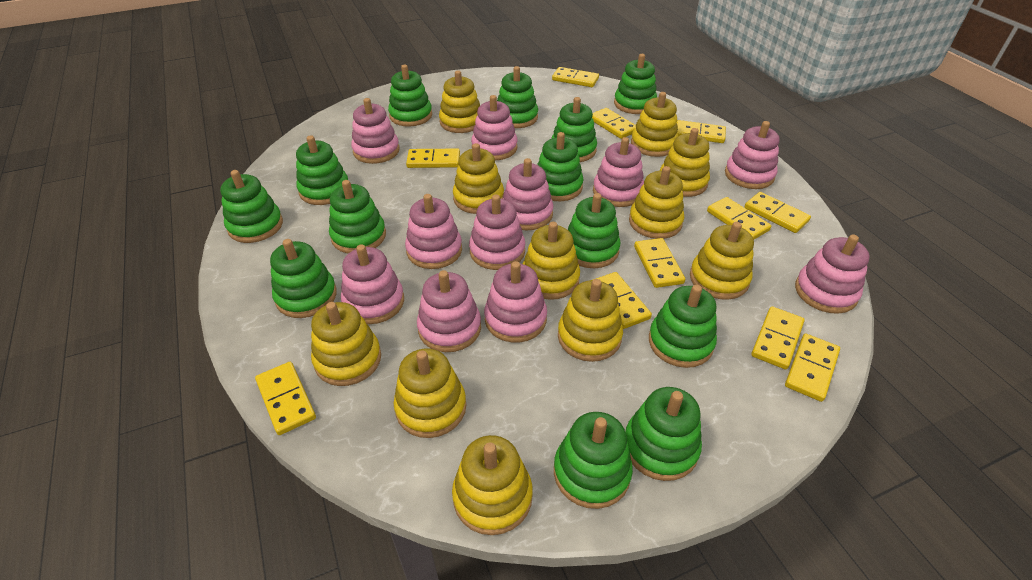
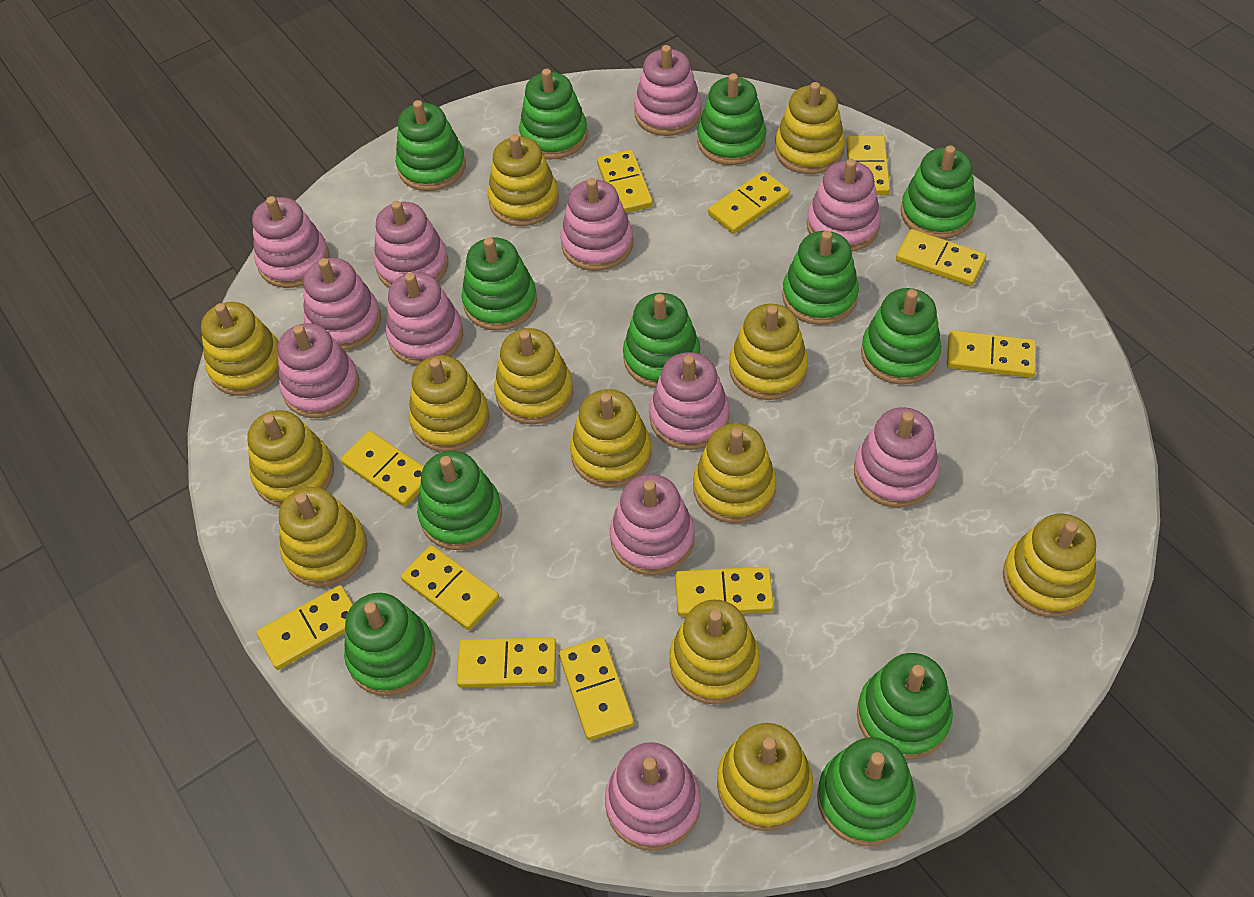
green stacking toy: [220,170,283,243] [270,239,337,318] [296,135,348,205] [329,180,386,253] [388,65,432,126] [497,66,538,128] [537,132,583,201] [551,97,597,162] [554,412,633,509] [568,193,620,268] [614,54,657,114] [625,387,702,481] [649,285,717,368] = 13 -> [344,593,435,696] [396,100,466,191] [417,451,502,550] [461,237,537,331] [519,69,588,159] [623,293,700,388] [697,73,766,165] [782,231,859,325] [817,737,916,846] [857,653,953,760] [861,288,941,385] [901,145,976,239] = 12
pink stacking toy: [341,244,404,324] [351,98,400,164] [405,194,462,269] [417,270,481,352] [469,195,525,270] [471,95,518,160] [484,261,547,342] [503,158,553,230] [593,137,644,207] [725,121,780,189] [795,235,870,314] = 11 -> [252,196,330,288] [278,323,359,418] [303,258,381,351] [374,201,449,288] [386,272,463,366] [560,178,633,271] [605,742,701,851] [610,474,695,575] [634,45,701,136] [649,352,729,450] [807,159,881,252] [854,407,939,508] = 12
yellow stacking toy: [311,302,381,386] [393,349,466,438] [439,71,480,133] [452,435,533,535] [453,143,504,214] [523,222,580,300] [558,279,623,362] [629,166,684,239] [631,92,678,157] [660,128,710,197] [690,222,754,300] = 11 -> [201,302,279,396] [247,410,334,507] [279,487,367,587] [409,355,490,452] [488,134,559,226] [494,328,573,425] [570,389,652,488] [669,599,760,704] [693,423,777,523] [717,723,813,831] [729,304,808,400] [775,82,845,174] [1003,514,1096,617] = 13

